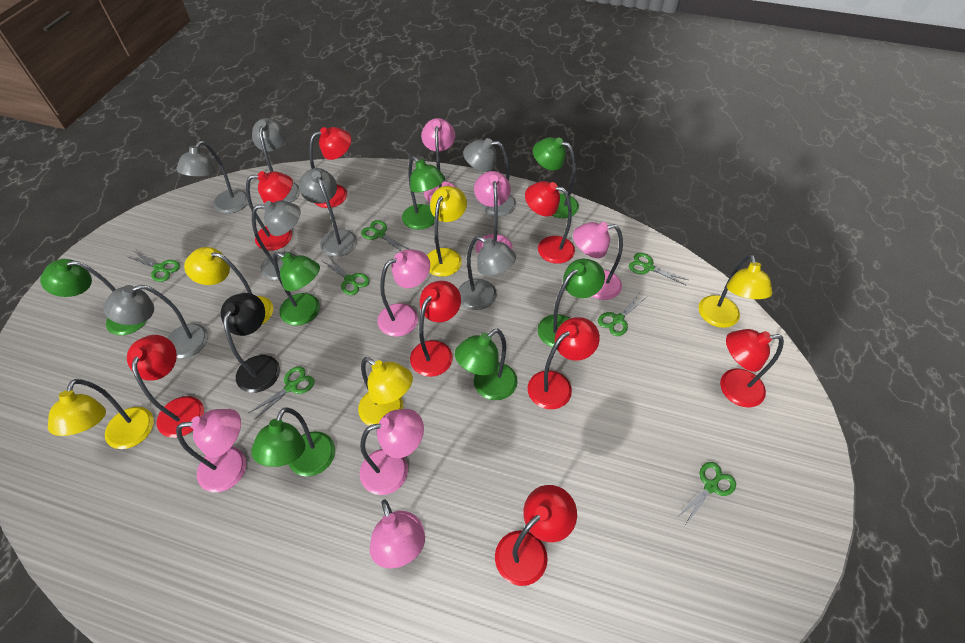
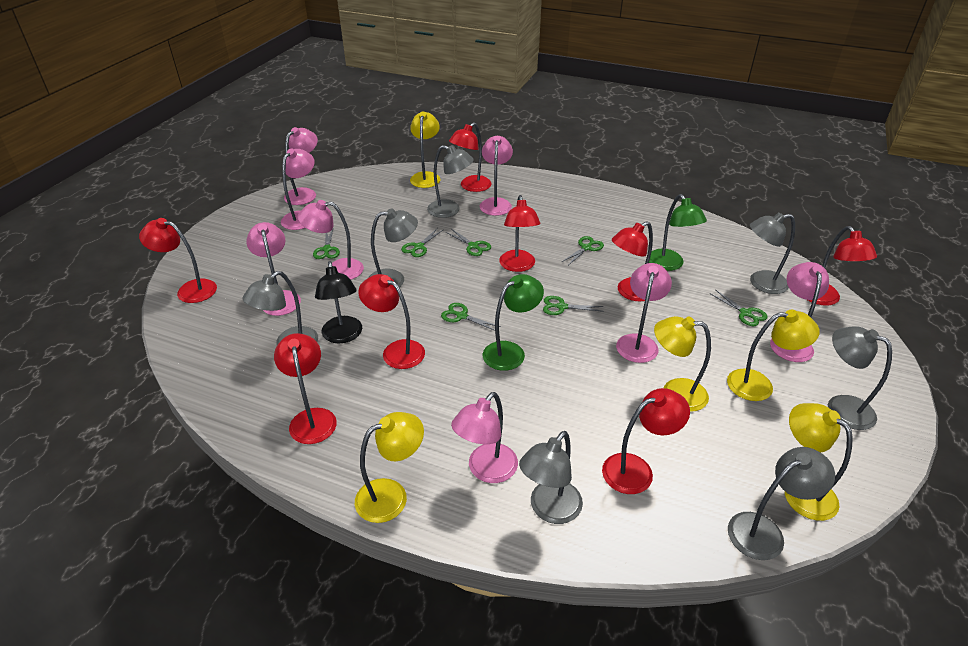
green lamp: [40,259,147,335] [251,408,335,476] [273,252,320,326] [402,156,445,230] [455,328,517,400] [533,137,579,218] [538,258,605,347] = 7 -> [483,274,544,371] [649,194,707,271] = 2
pink lamp: [176,409,246,492] [360,409,424,495] [370,499,425,568] [377,249,430,337] [421,118,457,202] [474,171,513,254] [573,222,623,300] = 7 -> [246,222,301,316] [281,149,315,230] [284,127,318,205] [297,200,364,280] [451,392,518,483] [480,136,513,216] [616,263,672,363] [770,262,829,362] = 8

